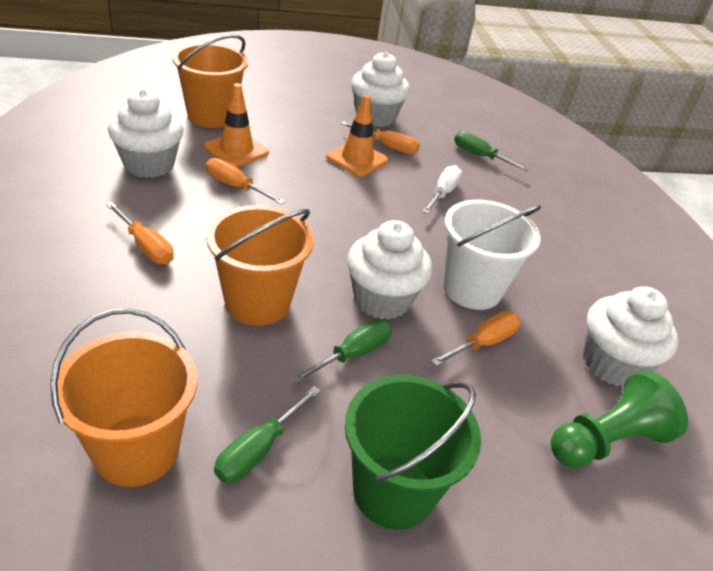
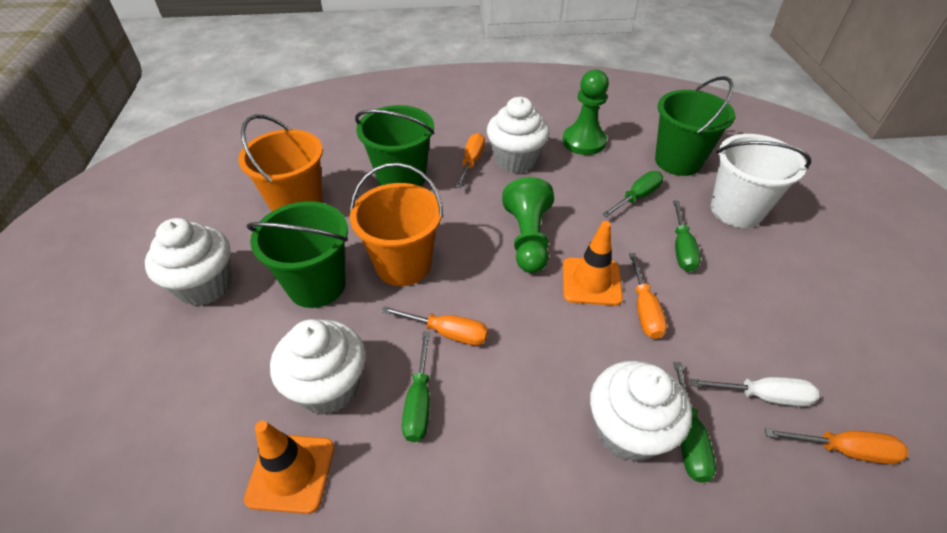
green bucket: [345,375,481,530] = 1 -> [247,201,348,308] [355,105,435,186] [655,76,735,176] = 3
green pawn: [551,371,688,468] = 1 -> [502,177,554,273] [562,69,609,155] = 2
green screwdriver: [214,386,321,483] [291,319,392,384] [454,131,529,171] = 3 -> [402,332,430,442] [602,171,663,217] [673,200,701,272] [673,362,716,483] = 4
orange bucket: [50,308,197,487] [172,34,248,128] [206,205,314,326] = 3 -> [238,114,323,211] [350,163,443,286] = 2

